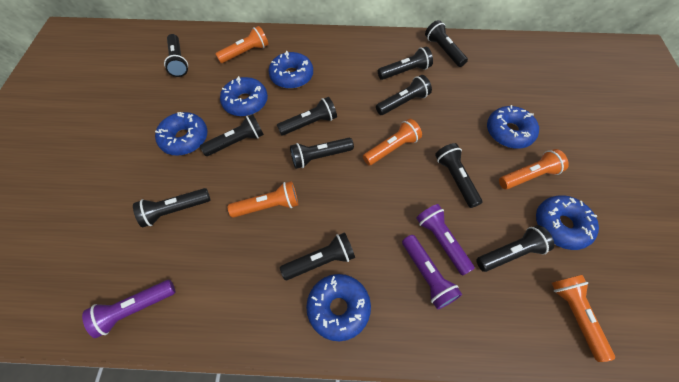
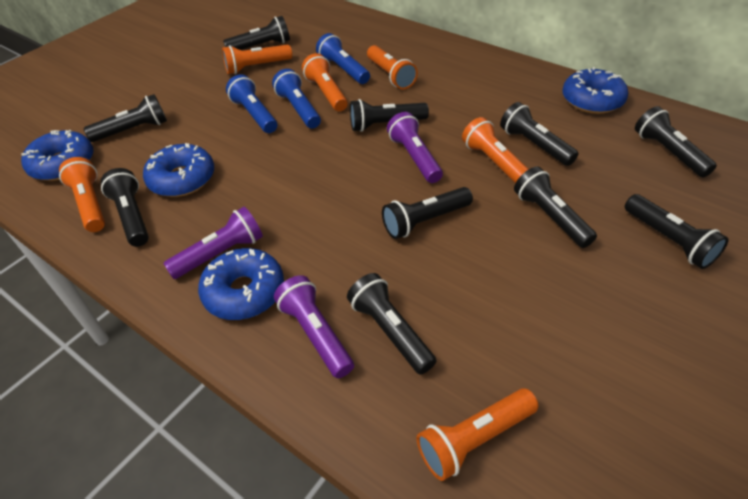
black flashlight: [133,188,211,228] [164,34,188,77] [200,114,264,156] [277,97,337,135] [280,232,355,280] [290,138,354,169] [376,75,432,115] [378,47,433,80] [425,20,468,67] [435,143,482,208] [476,225,554,272] = 11 -> [83,94,167,142] [101,168,149,247] [223,16,290,50] [347,273,436,375] [350,99,429,132] [382,187,473,239] [500,102,579,166] [514,167,597,248] [625,194,729,269] [635,106,717,177] = 10
blue donut: [155,112,207,156] [220,76,268,116] [268,51,313,89] [306,274,371,341] [487,105,539,149] [536,195,599,250] = 6 -> [21,130,93,181] [143,143,214,197] [198,248,284,320] [562,67,628,114] = 4
blue flashlight: none = 0 -> [226,75,277,133] [272,69,321,129] [316,33,370,84] = 3
orange flashlight: [215,26,268,63] [228,181,299,218] [363,119,422,165] [499,149,569,189] [552,275,615,362] = 5 -> [59,157,105,232] [222,44,292,74] [302,53,348,111] [367,45,418,89] [417,388,538,481] [462,117,529,183] = 6

